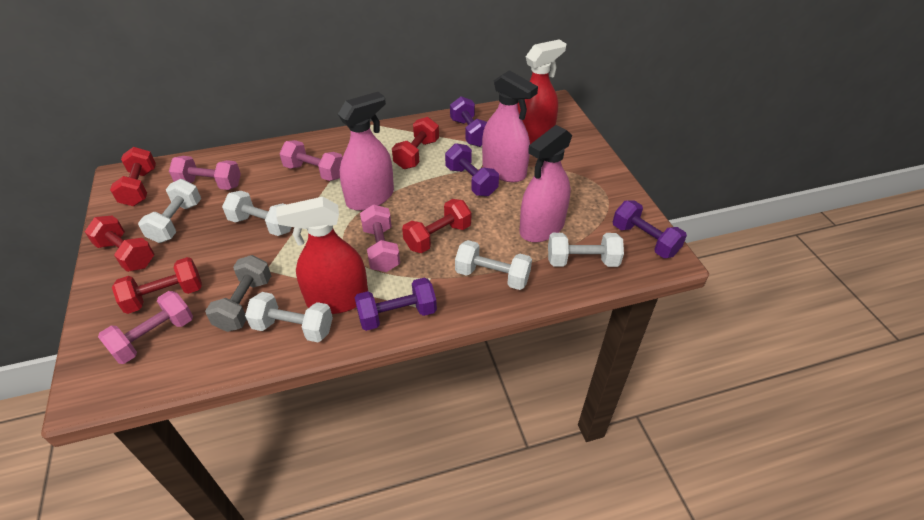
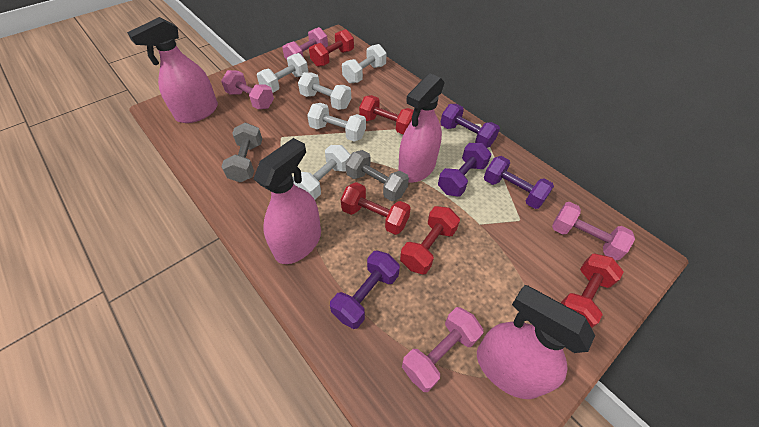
grey dumbbell: [205,255,271,332] = 1 -> [221,123,262,182] [346,150,409,201] = 2
pink spray bottle: [338,92,394,211] [482,70,538,182] [520,125,572,242] = 3 -> [127,17,218,123] [254,138,321,264] [398,73,445,183] [477,285,595,399] = 4
red spray bottle: [276,197,368,314] [517,39,566,144] = 2 -> none = 0

